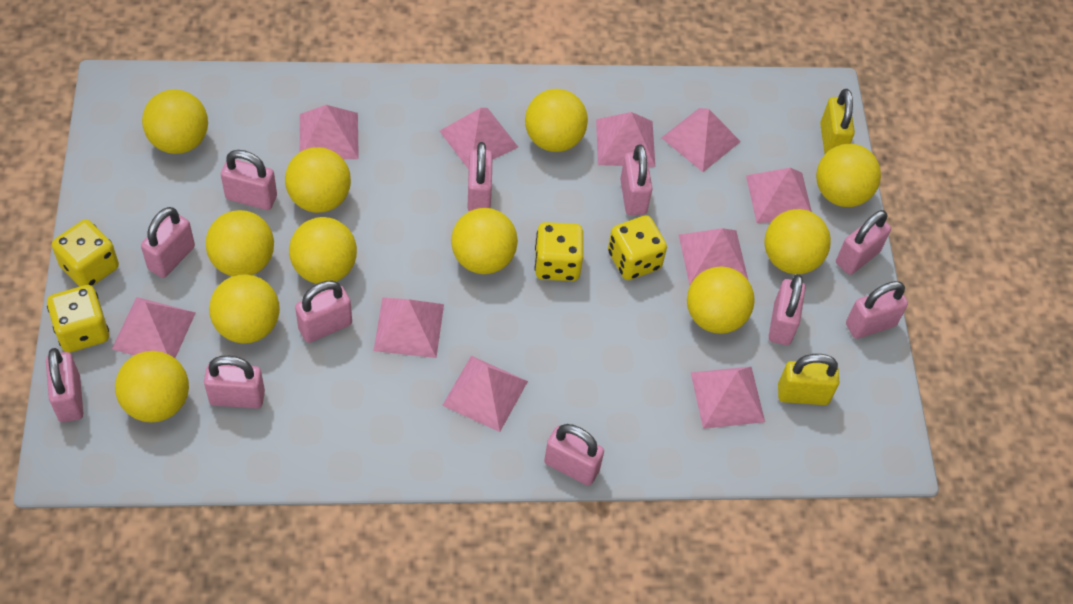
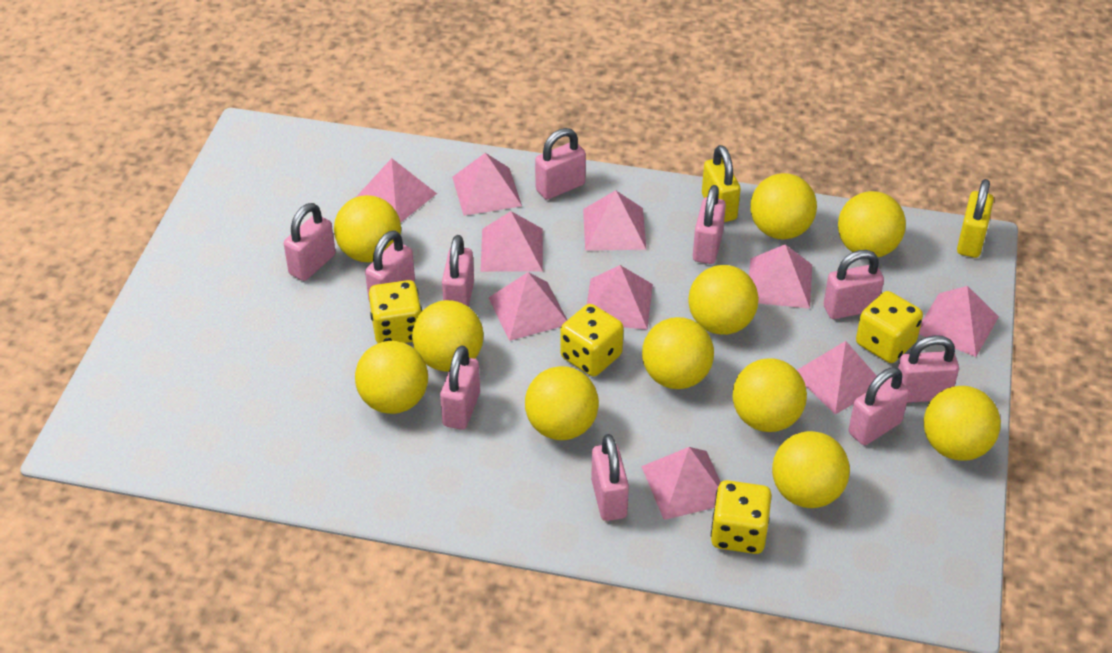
pink padlock: [46,348,83,422] [141,207,195,278] [204,356,265,409] [221,150,277,210] [295,281,352,343] [467,142,493,211] [544,424,604,486] [620,144,652,215] [769,274,805,345] [836,210,891,275] [846,281,908,339] = 11 -> [284,203,336,281] [365,230,415,302] [440,345,480,430] [442,235,474,307] [535,128,586,200] [591,434,629,521] [693,185,726,264] [824,250,884,319] [848,367,909,445] [898,335,959,403] = 10

